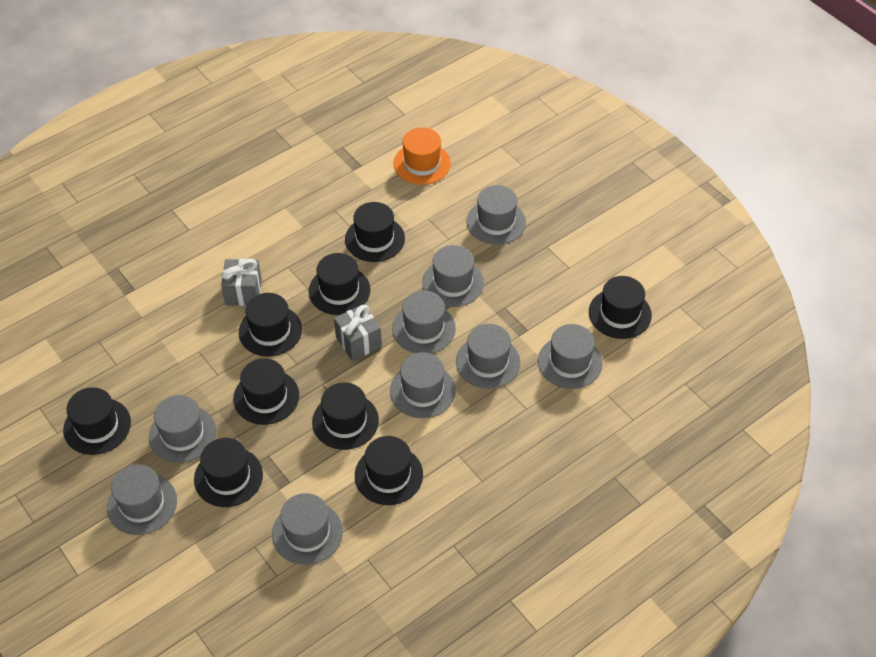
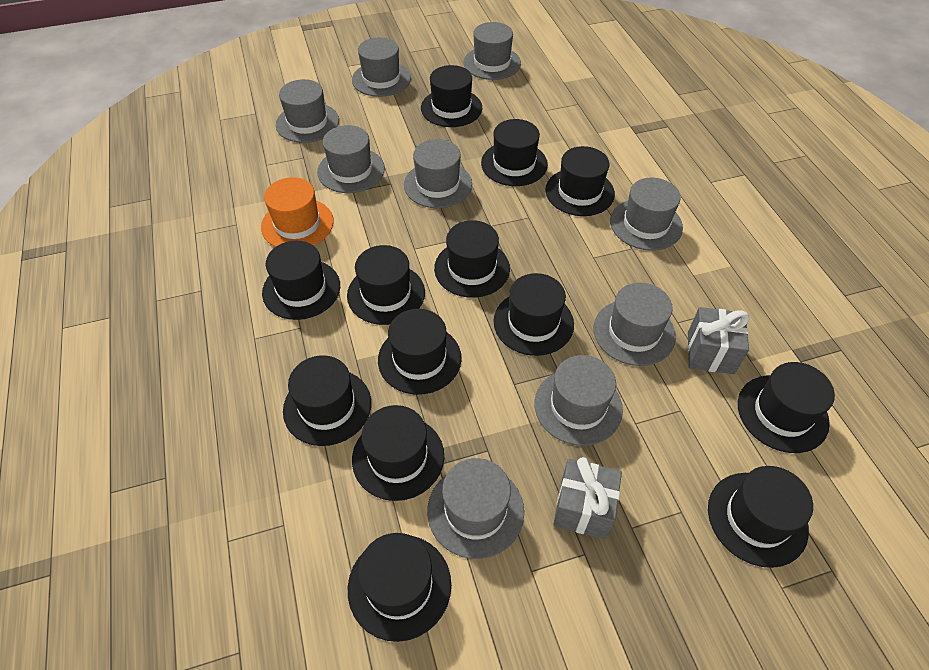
black hat: [63,387,131,455] [194,438,263,507] [233,358,299,425] [239,293,302,357] [309,253,371,315] [312,382,379,450] [345,202,405,262] [355,436,423,505] [589,276,652,339] = 9 -> [262,241,340,320] [283,355,371,446] [347,245,425,325] [348,533,451,642] [352,405,444,501] [378,309,462,395] [421,65,482,127] [434,220,510,298] [481,119,548,186] [493,273,574,356] [545,146,615,216] [708,466,813,568] [738,362,835,453] = 13

